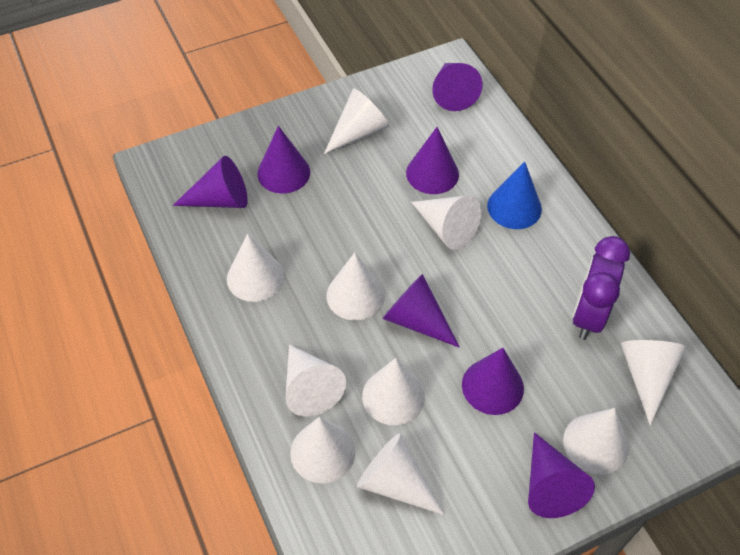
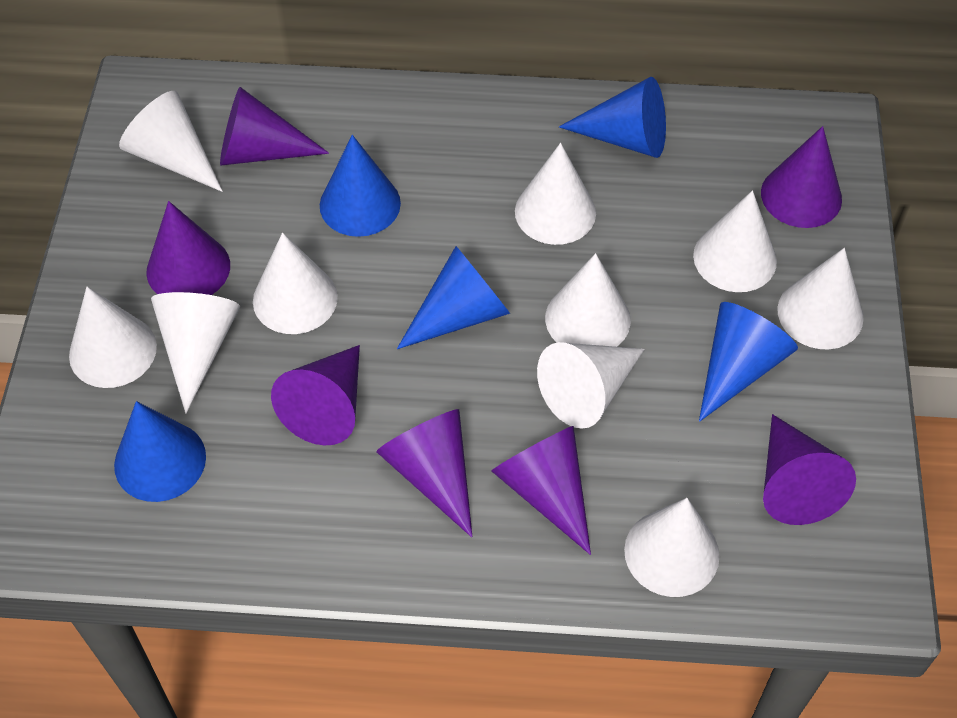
blue cone: [487,161,542,229] = 1 -> [114,401,206,502] [320,135,401,237] [397,246,510,349] [559,77,666,158] [699,302,798,422] = 5
purple clock: [572,236,630,340] = 1 -> none = 0

